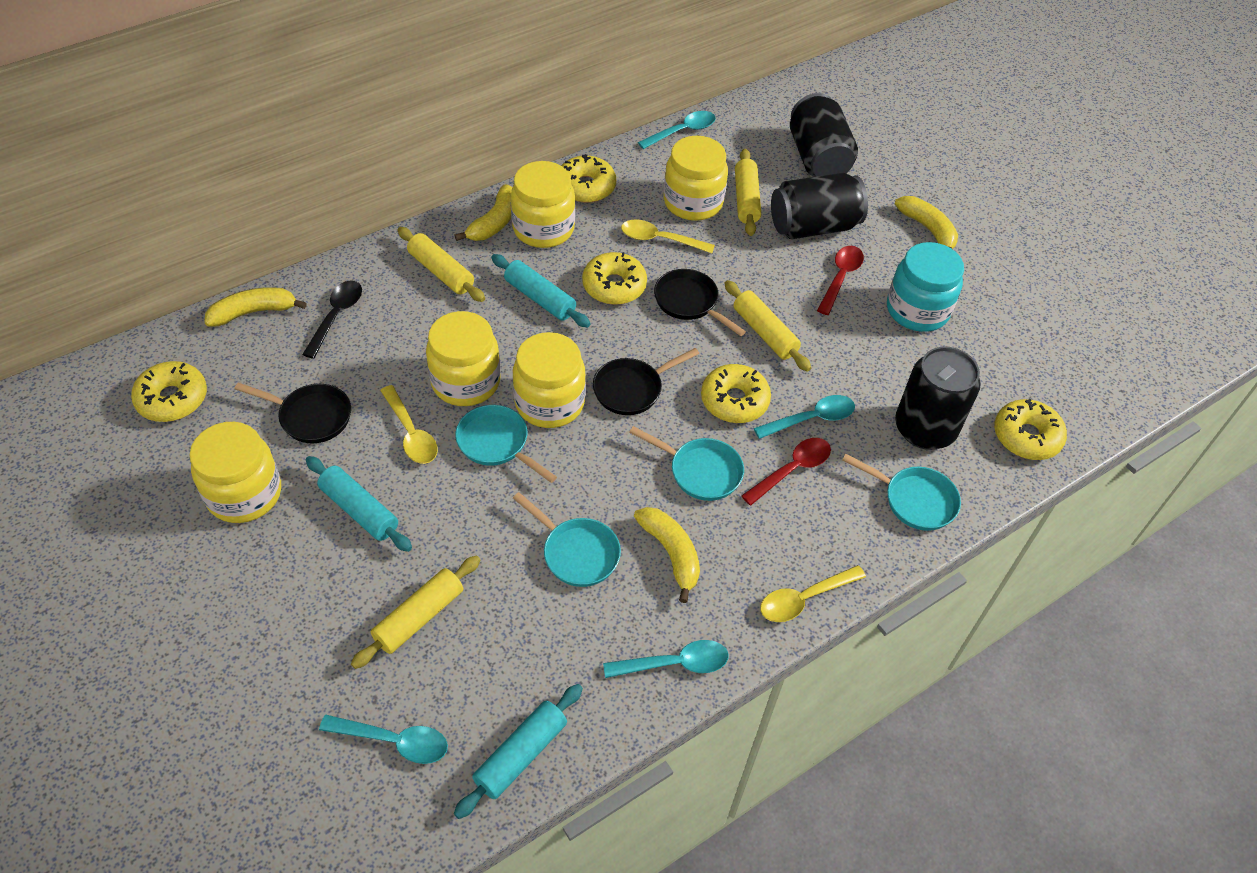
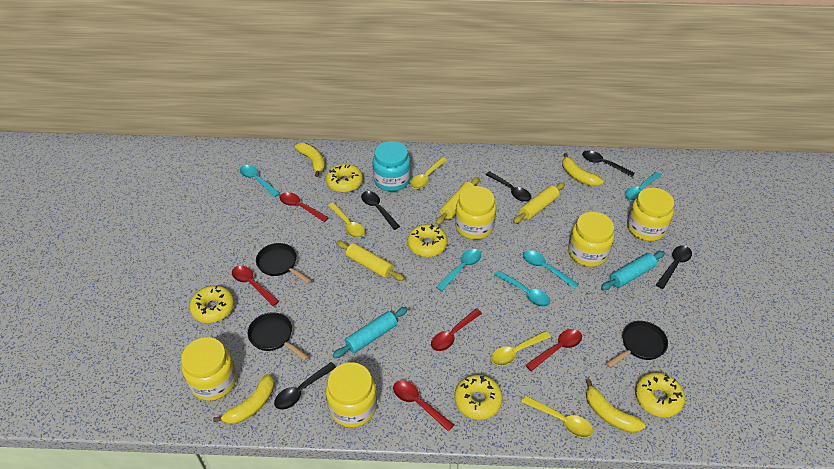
black can: [771,173,868,239] [790,93,858,177] [895,346,981,450] = 3 -> none = 0
black spoon: [302,280,362,359] = 1 -> [274,362,336,410] [361,191,400,230] [486,171,531,202] [582,150,635,177] [656,246,692,289] = 5
red spoon: [741,438,831,505] [817,246,864,315] = 2 -> [232,265,279,306] [280,192,329,222] [393,380,454,432] [431,309,482,351] [525,329,582,371] = 5
turquoise pan: [455,405,557,483] [513,492,621,587] [629,426,744,501] [842,454,961,531] = 4 -> none = 0
turquoise rolling pin: [306,456,412,552] [454,684,583,819] [491,254,591,327] = 3 -> [332,307,408,358] [601,251,665,290] = 2
turquoise spoon: [319,715,448,764] [603,640,728,678] [638,111,716,149] [754,395,855,439] = 4 -> [240,165,280,197] [436,249,481,291] [494,270,550,307] [523,250,578,289] [625,172,662,201] = 5
yellow rolling pin: [351,555,481,669] [397,227,485,302] [724,280,811,372] [735,149,761,236] = 4 -> [336,241,404,281] [436,177,479,225] [513,182,565,224] = 3
yellow spoon: [380,385,438,464] [621,220,715,253] [760,565,866,622] = 3 -> [328,202,365,238] [410,157,447,189] [491,331,551,366] [522,395,593,438] = 4

